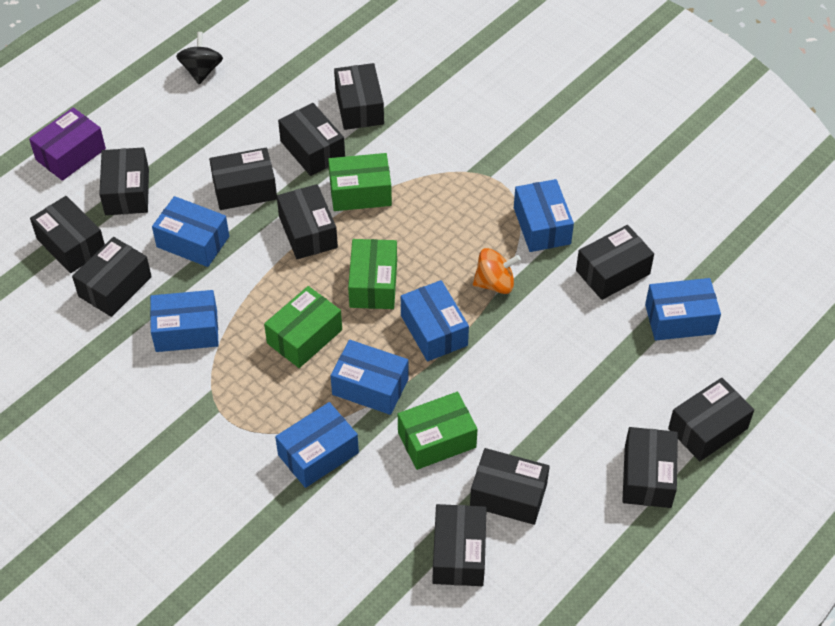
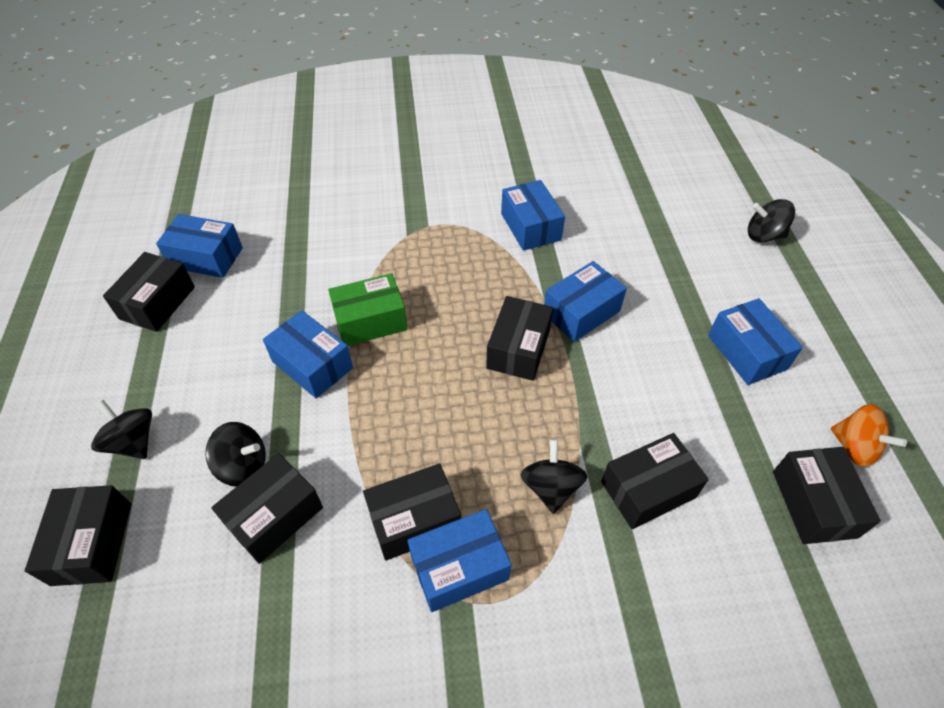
black box: [30,196,105,273] [72,237,152,317] [99,147,149,215] [209,148,277,210] [277,184,338,259] [278,103,345,176] [334,63,384,130] [433,504,487,586] [470,448,550,525] [576,225,654,300] [622,427,678,508] [668,378,754,461] = 12 -> [25,485,131,586] [103,252,195,332] [211,453,323,564] [363,463,461,561] [486,296,553,381] [601,433,709,529] [773,447,881,544] = 7
black spinning top: [176,32,223,85] = 1 -> [91,400,152,459] [205,422,266,487] [521,439,587,514] [748,199,795,242] = 4
blue box: [150,290,219,352] [152,196,229,267] [275,402,359,488] [330,340,409,415] [401,280,469,361] [514,179,574,252] [645,278,721,341] = 7 -> [156,214,243,278] [263,310,353,398] [408,509,512,612] [501,180,565,251] [544,261,627,342] [708,298,803,385] = 6
green box: [264,286,342,368] [328,153,392,211] [348,239,397,309] [398,392,478,470] = 4 -> [328,273,408,346] = 1
purple box: [29,107,106,181] = 1 -> none = 0

